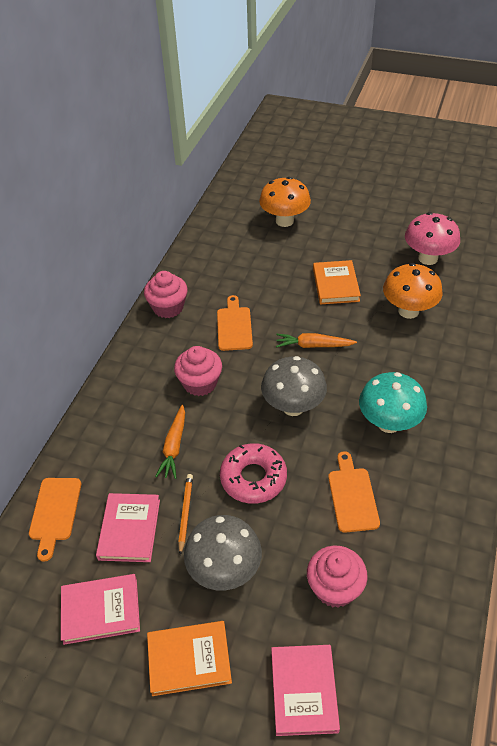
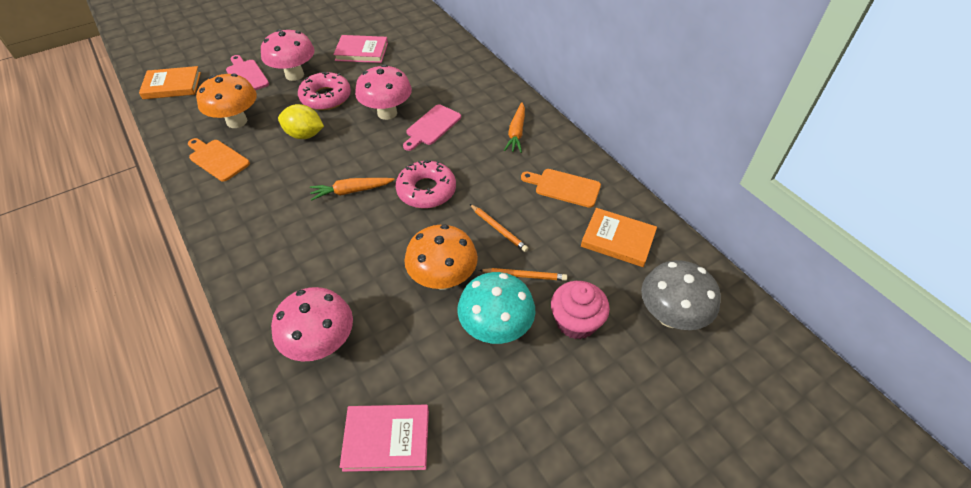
grey mushroom: [184,515,262,590] [261,356,327,416] = 2 -> [641,260,721,330] = 1
orange cutting board: [29,478,81,562] [217,295,253,351] [328,451,380,533] = 3 -> [188,138,250,182] [521,169,601,208] = 2
orange pencil: [178,474,193,555] = 1 -> [470,204,528,252] [479,268,567,281] = 2
pink book: [61,574,140,645] [96,493,160,562] [271,645,340,736] = 3 -> [333,35,388,63] [340,405,429,472] = 2
pink cupcake: [144,271,188,318] [174,346,222,396] [307,545,368,608] = 3 -> [551,281,610,340] = 1
pink cutting board: none = 0 -> [226,55,269,90] [403,104,461,151] = 2
pink donut: [220,443,287,504] = 1 -> [298,72,351,110] [395,159,456,209] = 2
pink mushroom: [405,212,460,265] = 1 -> [261,29,315,81] [271,287,353,362] [355,64,412,120] = 3
yellow lemon: none = 0 -> [278,104,324,139] = 1

